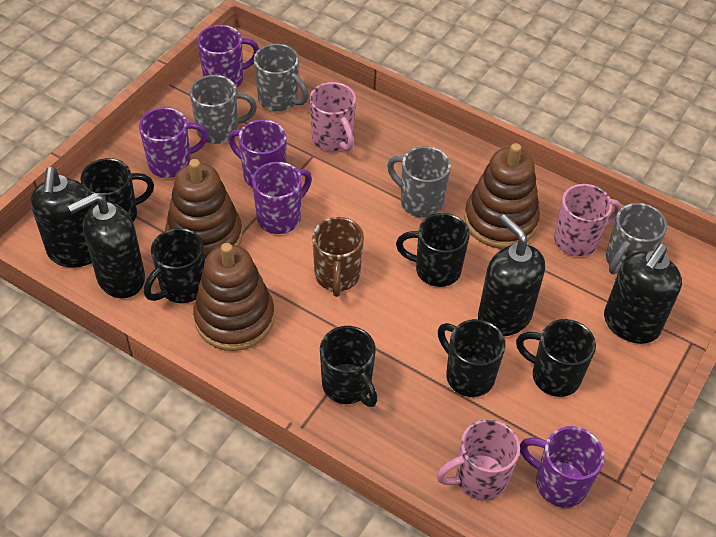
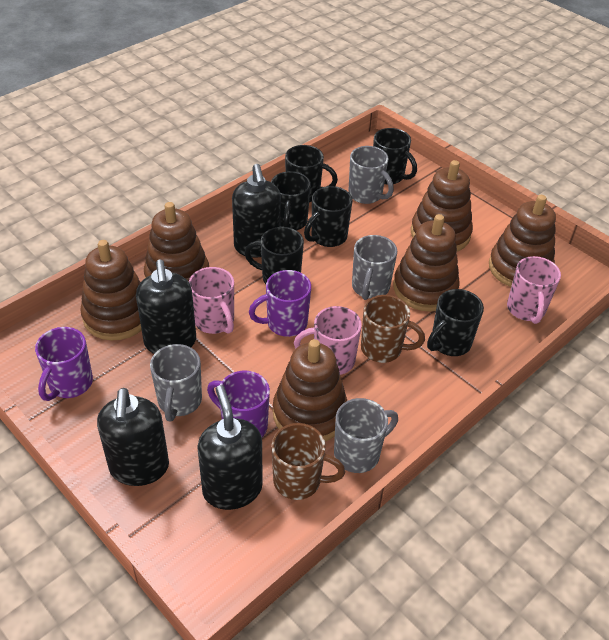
brown mug: [312,217,364,297] = 1 -> [271,423,345,500] [361,295,425,363] = 2
brown stacking toy: [165,159,242,260] [193,243,275,351] [464,143,540,249] = 3 -> [80,240,142,341] [144,202,209,282] [273,339,347,441] [393,214,460,311] [411,160,473,251] [489,195,556,287] = 6
purple mug: [139,107,208,178] [197,25,259,88] [228,120,286,188] [252,162,312,234] [520,426,605,508] = 5 -> [35,327,93,401] [207,371,270,437] [249,270,311,337] = 3

